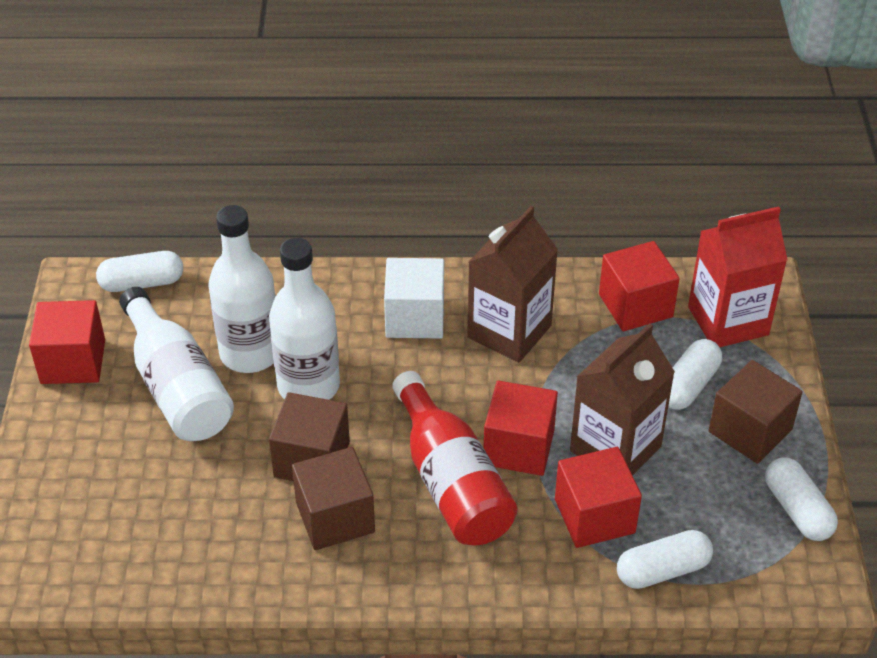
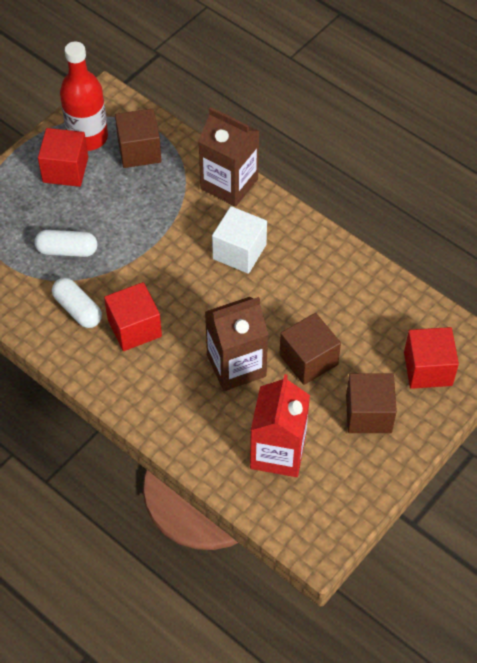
red cube: [29,300,105,384] [484,381,558,476] [555,447,642,548] [599,241,680,331] = 4 -> [38,128,88,187] [104,282,162,351] [404,327,459,389] = 3
white bottle: [119,287,234,441] [208,205,276,373] [269,238,340,400] = 3 -> none = 0
white capsule: [96,251,183,292] [617,530,713,589] [668,339,722,410] [765,457,838,541] = 4 -> [34,230,97,257] [52,278,102,328] = 2

